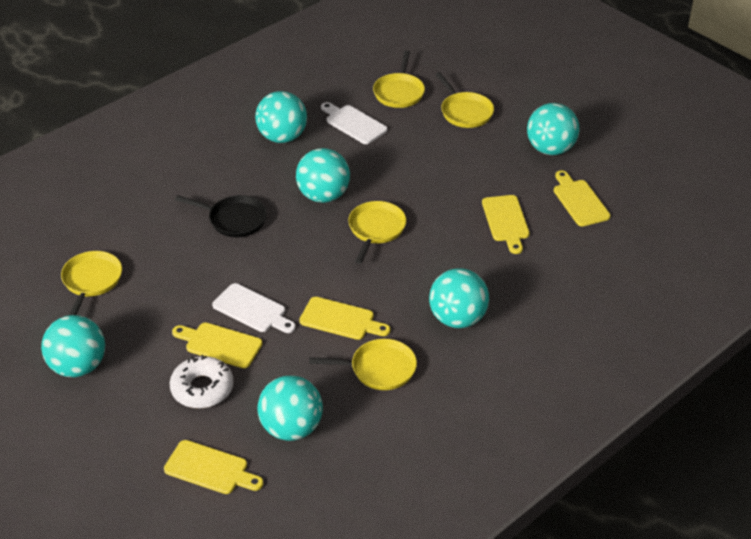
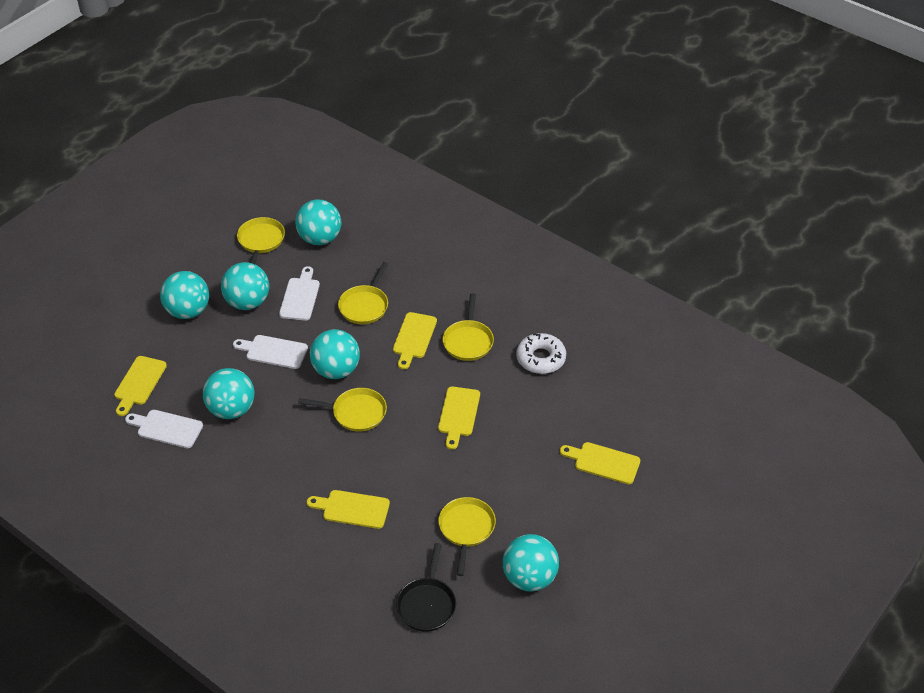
white cutting board: [212,283,296,333] [321,102,387,144] = 2 -> [125,410,203,448] [233,335,308,369] [279,266,320,320] = 3

